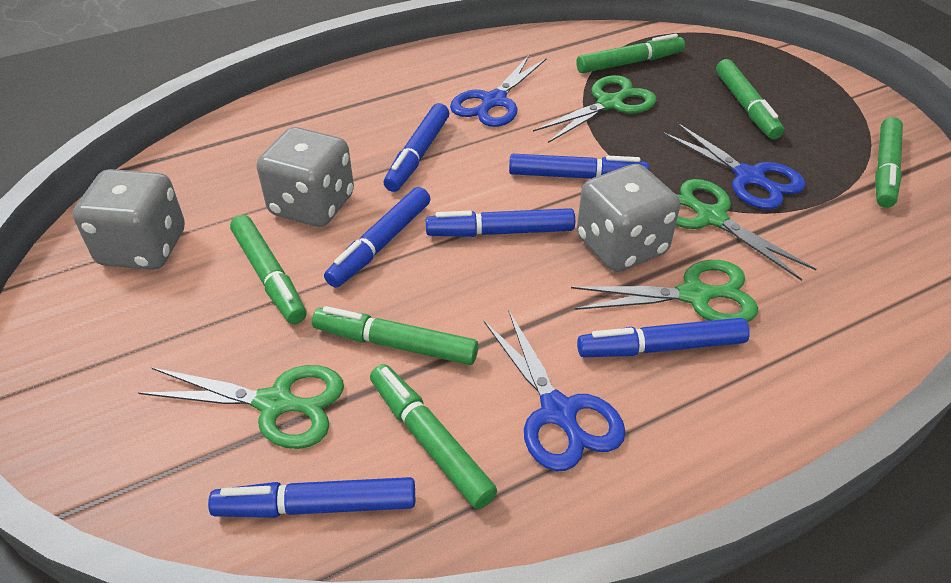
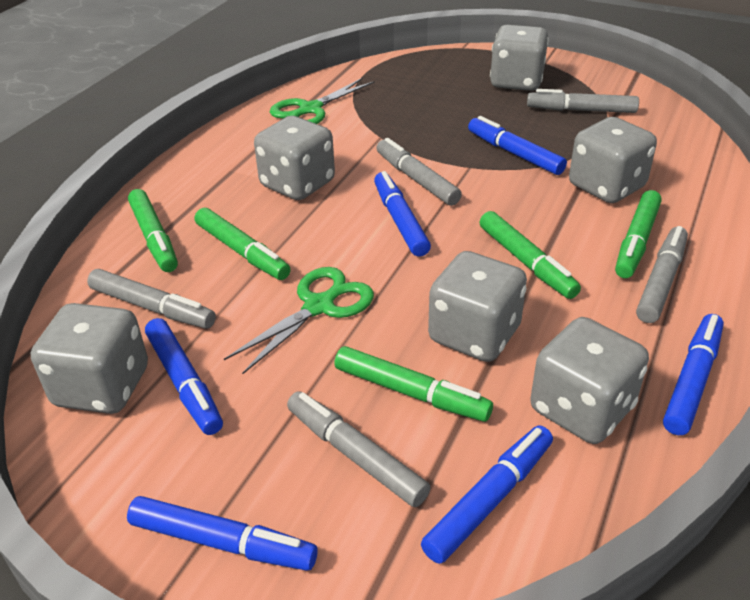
blue scissors: [450,54,547,127] [483,310,626,471] [662,122,806,210] = 3 -> none = 0
green marker: [230,215,306,324] [312,306,478,365] [370,364,497,509] [576,34,685,73] [716,59,784,139] [875,117,903,208] = 6 -> [128,189,178,272] [195,208,291,280] [334,346,493,422] [480,211,581,299] [615,190,662,278] = 5
green scissors: [138,365,344,449] [533,75,656,143] [571,260,758,322] [676,179,817,281] = 4 -> [224,267,374,375] [270,78,375,124] = 2
grey dice: [73,169,185,270] [257,127,354,227] [577,164,680,272] = 3 -> [31,303,148,414] [254,116,335,200] [428,251,527,362] [490,25,549,91] [530,317,649,444] [569,117,657,203] = 6
grey marker: none = 0 -> [87,269,216,329] [287,391,431,507] [376,138,462,206] [527,89,639,113] [636,226,688,323] = 5

